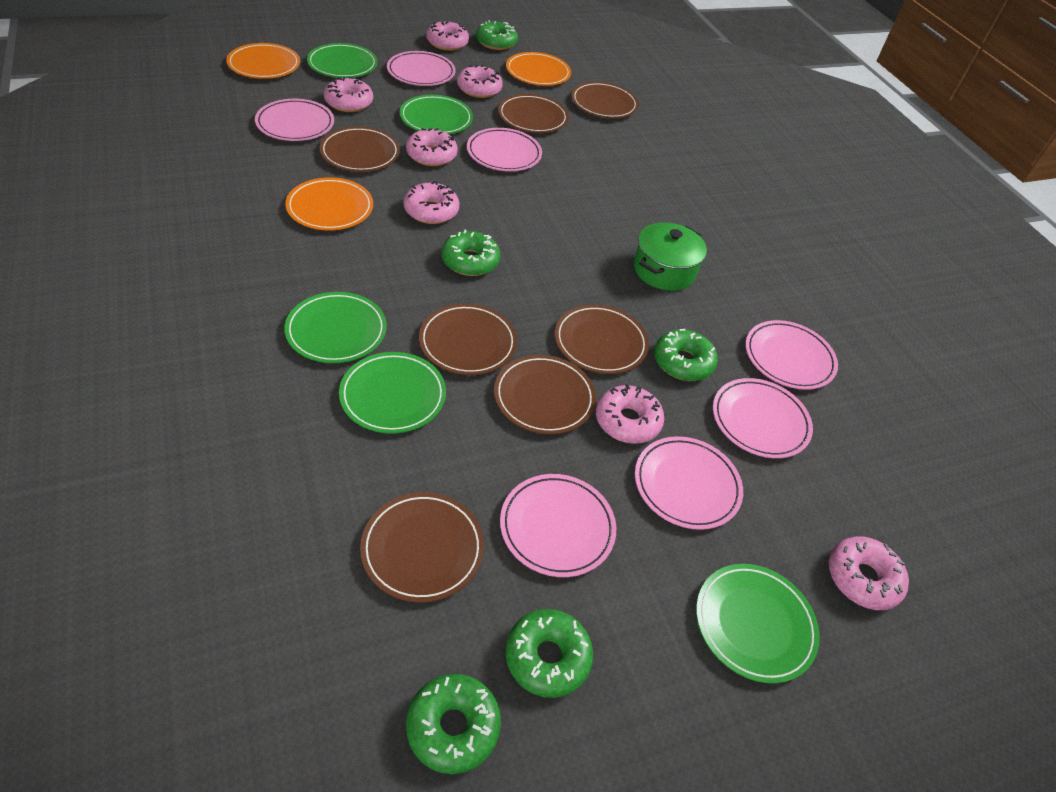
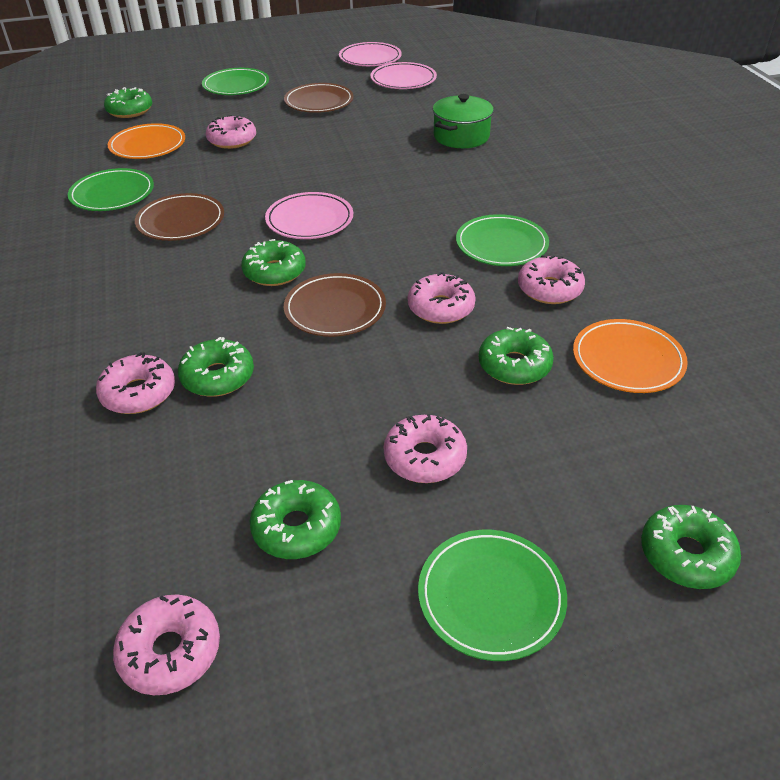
brown plate: [320,126,400,172] [360,492,484,602] [419,304,517,375] [494,355,596,434] [498,94,569,133] [555,305,649,374] [571,82,639,118] = 7 -> [135,193,224,241] [284,83,354,113] [284,273,386,337] = 3
green donut: [406,674,501,774] [441,230,500,276] [476,20,518,50] [505,609,593,698] [654,329,718,381] = 5 -> [104,87,152,118] [178,337,254,397] [241,239,306,286] [249,480,341,559] [479,327,554,385] [641,505,741,589] = 6
green plate: [284,292,387,363] [307,43,378,78] [339,352,446,434] [400,95,473,134] [696,564,820,683] = 5 -> [68,168,154,211] [202,68,269,95] [418,530,567,661] [456,214,549,266] = 4
orange plate: [226,43,300,79] [285,177,373,230] [506,52,571,86] = 3 -> [108,123,185,159] [573,319,688,393] = 2
pink donut: [324,77,373,112] [404,181,459,224] [406,128,458,166] [426,21,469,51] [457,65,503,98] [596,384,664,444] [829,536,909,610] = 7 -> [96,352,175,414] [113,595,220,695] [206,115,256,149] [384,414,467,483] [408,272,476,324] [518,255,585,304] = 6
pink plate: [255,99,334,141] [387,51,456,86] [467,128,542,171] [500,474,616,577] [635,436,743,530] [713,378,813,458] [745,320,838,390] = 7 -> [265,192,353,239] [339,42,402,66] [370,62,437,89] = 3

